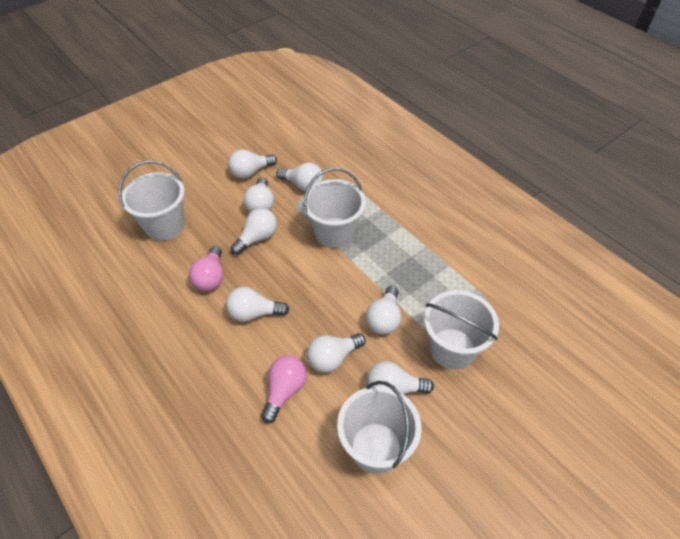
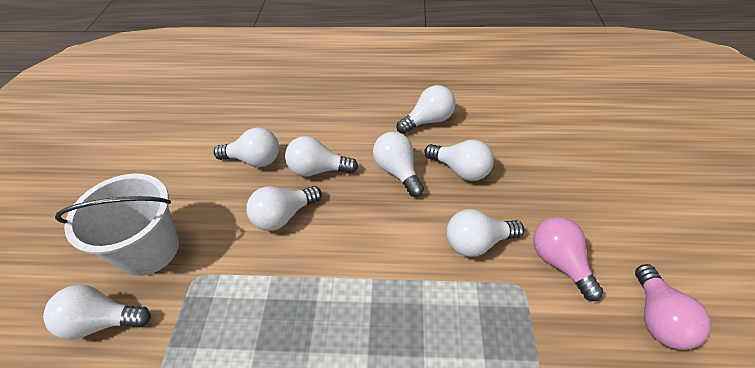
white bucket: [118,161,185,241] [303,168,366,248] [337,381,422,474] [424,290,499,369] = 4 -> [55,174,179,276] = 1

